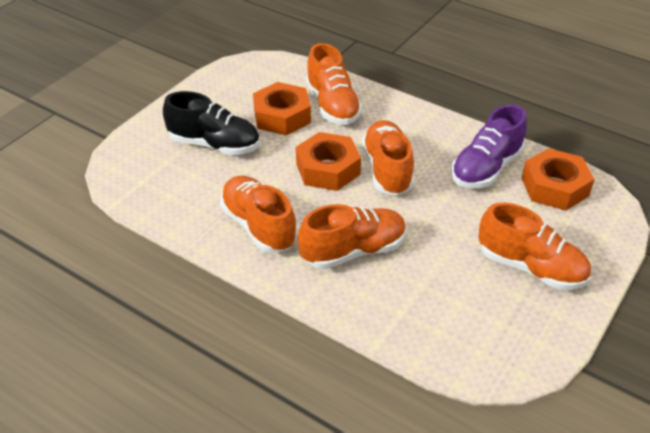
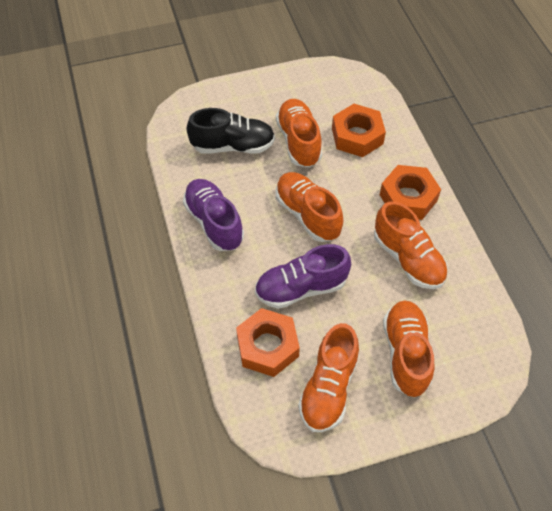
purple shoe: [451,105,527,188] = 1 -> [183,179,244,251] [255,244,351,309] = 2

